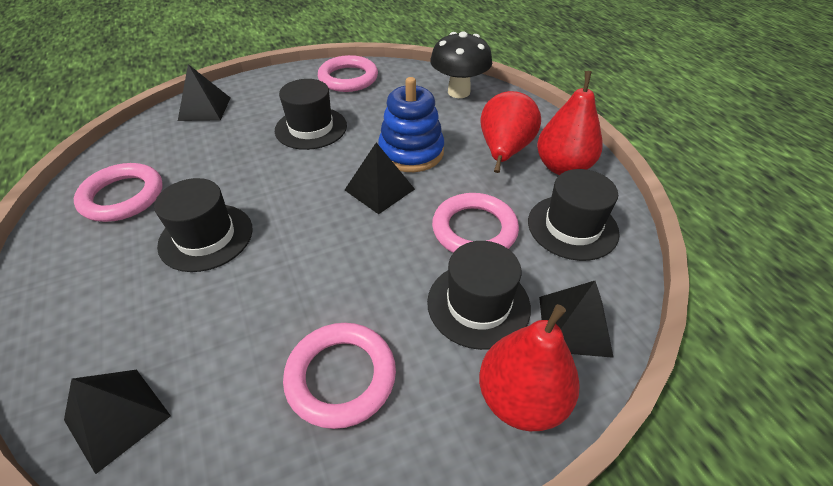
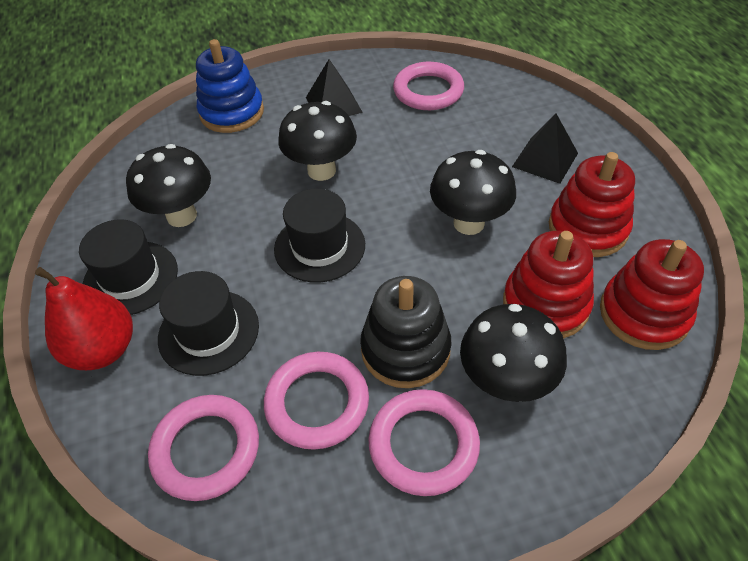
black hat: [154,178,253,272] [275,79,347,150] [427,241,531,350] [528,169,620,261] = 4 -> [79,219,178,315] [158,271,259,376] [274,188,365,282] = 3
black mushroom: [430,31,492,98] = 1 -> [126,144,211,227] [278,101,357,181] [430,150,516,235] [460,304,567,402] = 4
black pyramid: [64,370,171,474] [178,64,230,121] [345,142,415,214] [539,281,614,358] = 4 -> [306,59,363,116] [512,113,578,184] = 2
black stacking toy: none = 0 -> [360,276,451,388] = 1
red pear: [479,304,580,431] [481,91,541,173] [537,71,603,175] = 3 -> [35,267,133,370] = 1
red stacking toy: none = 0 -> [503,231,594,338] [549,152,635,257] [600,239,704,350] = 3

